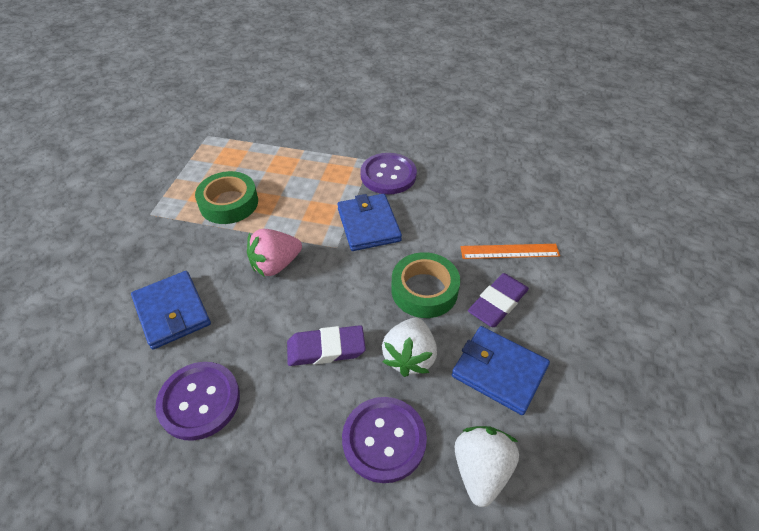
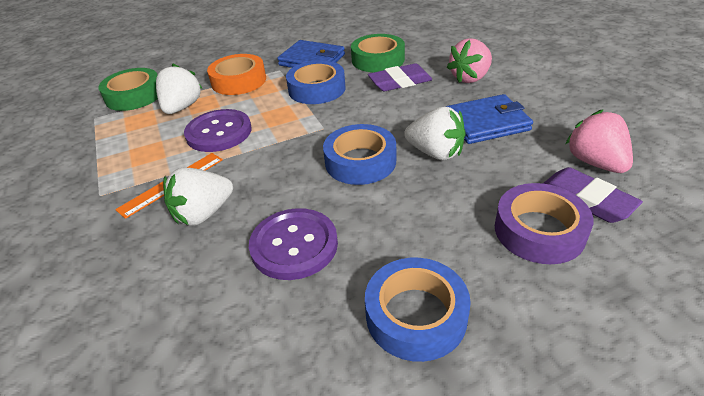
blue tape: none = 0 -> [286,60,346,104] [323,124,396,185] [365,258,471,362] = 3
blue wallet: [131,271,211,350] [337,194,402,251] [452,326,550,415] = 3 -> [277,40,345,68] [446,94,533,144] = 2
orange tape: none = 0 -> [207,54,266,95] = 1
pink strawberry: [247,229,302,277] = 1 -> [447,38,492,83] [566,109,633,173] = 2
purple button: [155,362,240,441] [342,397,427,483] [360,153,417,194] = 3 -> [184,109,252,152] [249,208,338,280] = 2
purple tape: none = 0 -> [495,183,594,264] = 1
white strawberry: [382,317,437,377] [454,426,519,507] = 2 -> [156,64,203,114] [163,168,233,226] [404,107,466,160] = 3

